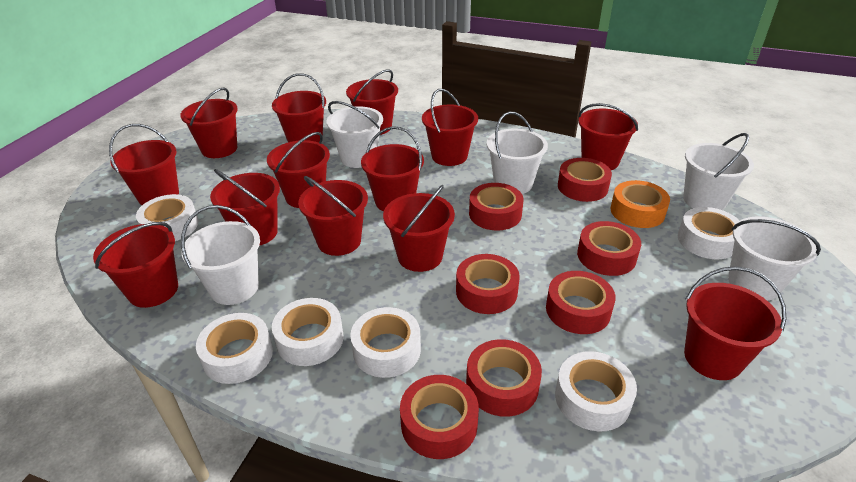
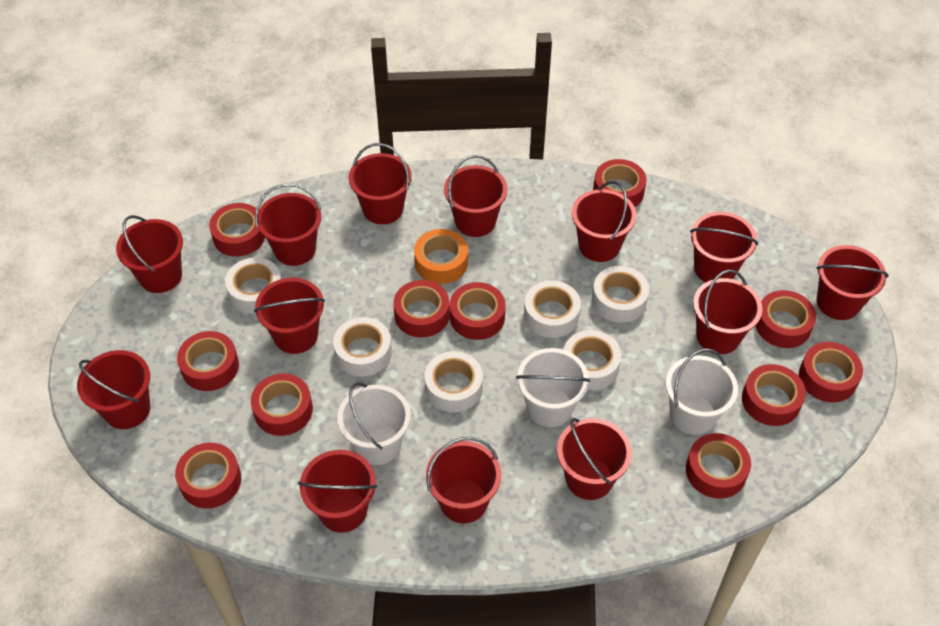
red tape: [400,375,479,459] [456,254,520,314] [466,339,542,417] [469,183,524,231] [546,271,616,334] [558,158,612,202] [577,221,641,276] = 7 -> [175,443,241,508] [177,331,239,391] [209,203,265,257] [251,374,313,436] [393,280,450,337] [450,282,506,340] [593,159,647,207] [686,433,751,499] [742,364,806,426] [756,290,816,348] [799,342,863,402] = 11
white bucket: [181,205,260,305] [326,101,383,168] [486,112,548,194] [683,133,754,210] [728,216,821,301] = 5 -> [337,382,411,465] [516,348,590,427] [666,348,738,435] = 3

